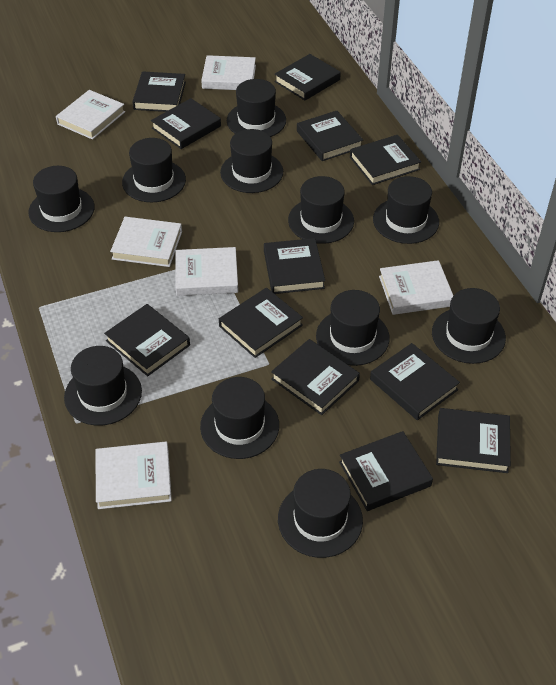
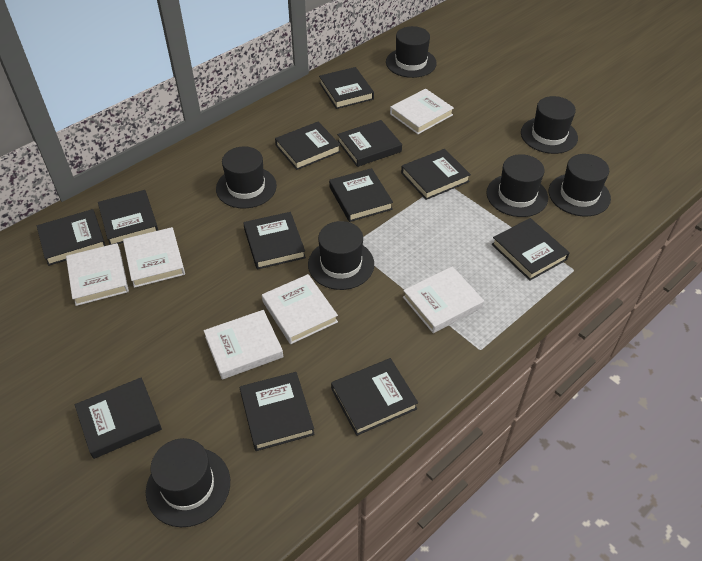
black hat: [28,166,94,232] [64,346,142,426] [122,138,186,202] [200,377,279,459] [220,129,283,193] [227,79,286,137] [278,469,363,558] [288,176,354,244] [316,290,390,366] [373,176,439,244] [432,288,506,364] = 11 -> [146,438,230,527] [216,146,277,209] [308,221,374,290] [386,26,437,78] [486,154,548,217] [521,96,578,154] [549,154,611,216] = 7

